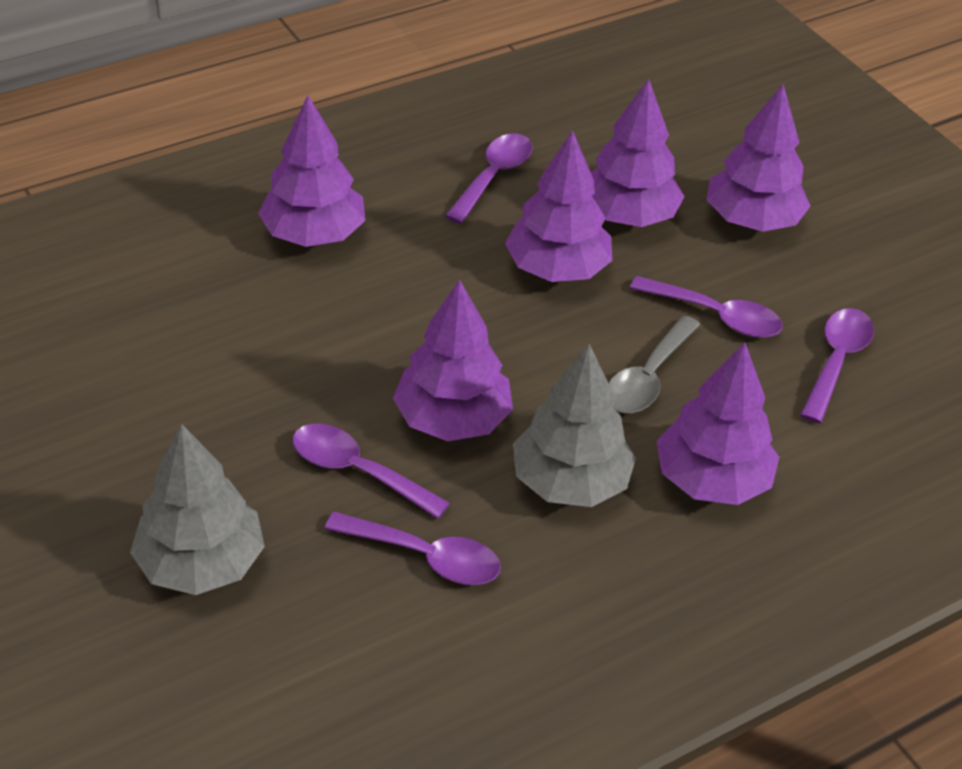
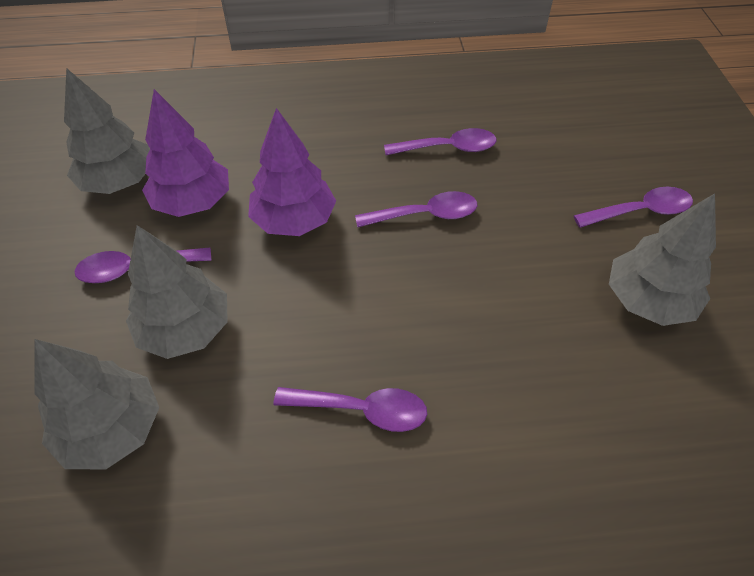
grey spoon: [608,315,700,413] = 1 -> none = 0
grey tree: [130,424,265,595] [513,344,636,507] = 2 -> [34,339,159,469] [64,68,150,194] [126,225,228,359] [609,193,716,326] = 4
purple tree: [258,96,365,247] [393,279,513,441] [505,130,613,282] [591,79,685,227] [657,342,779,505] [707,84,810,232] = 6 -> [142,89,229,217] [248,108,336,236] = 2

